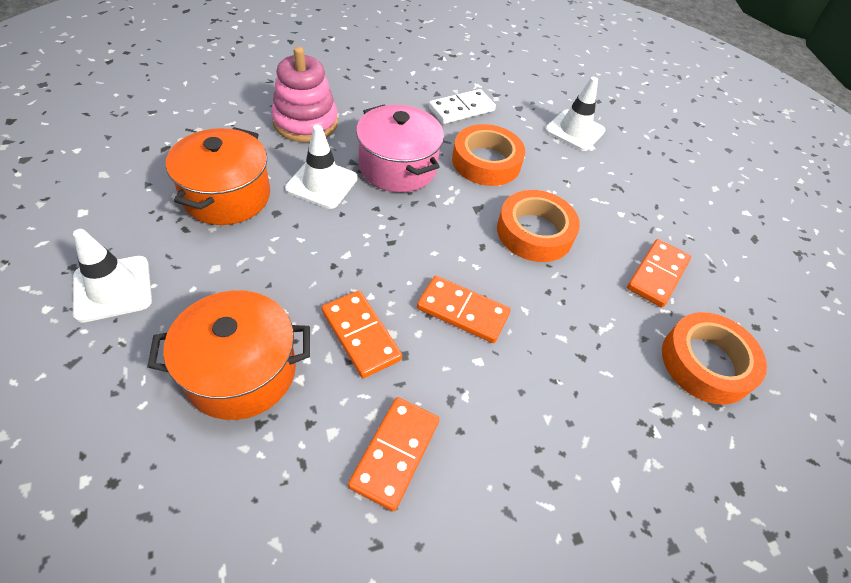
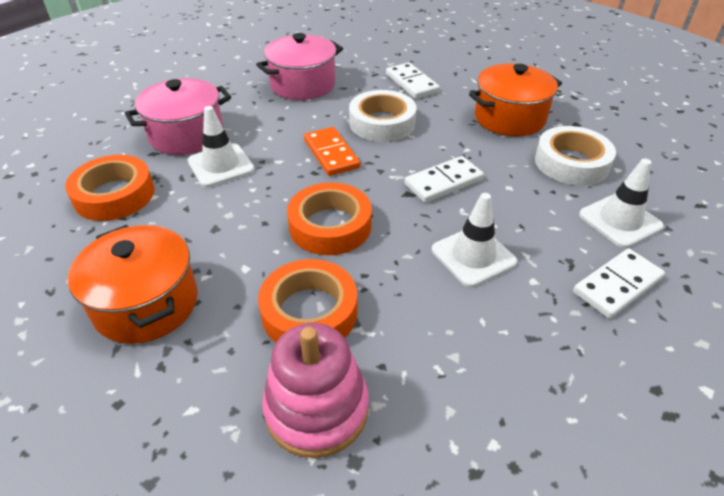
orange domino: [322,291,402,378] [348,397,439,511] [417,276,511,343] [627,239,691,308] = 4 -> [304,127,360,176] = 1
pink pot: [356,104,444,193] = 1 -> [125,78,231,155] [256,33,343,100] = 2
white domino: [429,89,496,124] = 1 -> [386,62,440,99] [404,156,484,203] [573,248,665,318] = 3
white tape: none = 0 -> [349,90,416,142] [535,126,616,186] = 2

